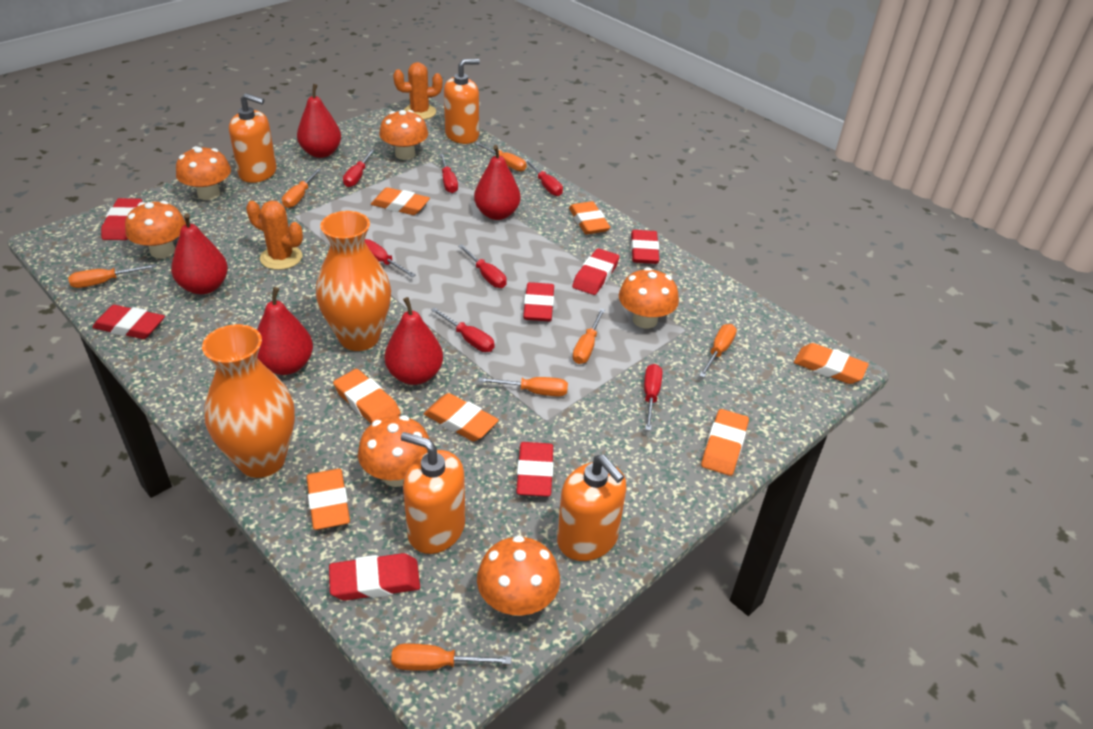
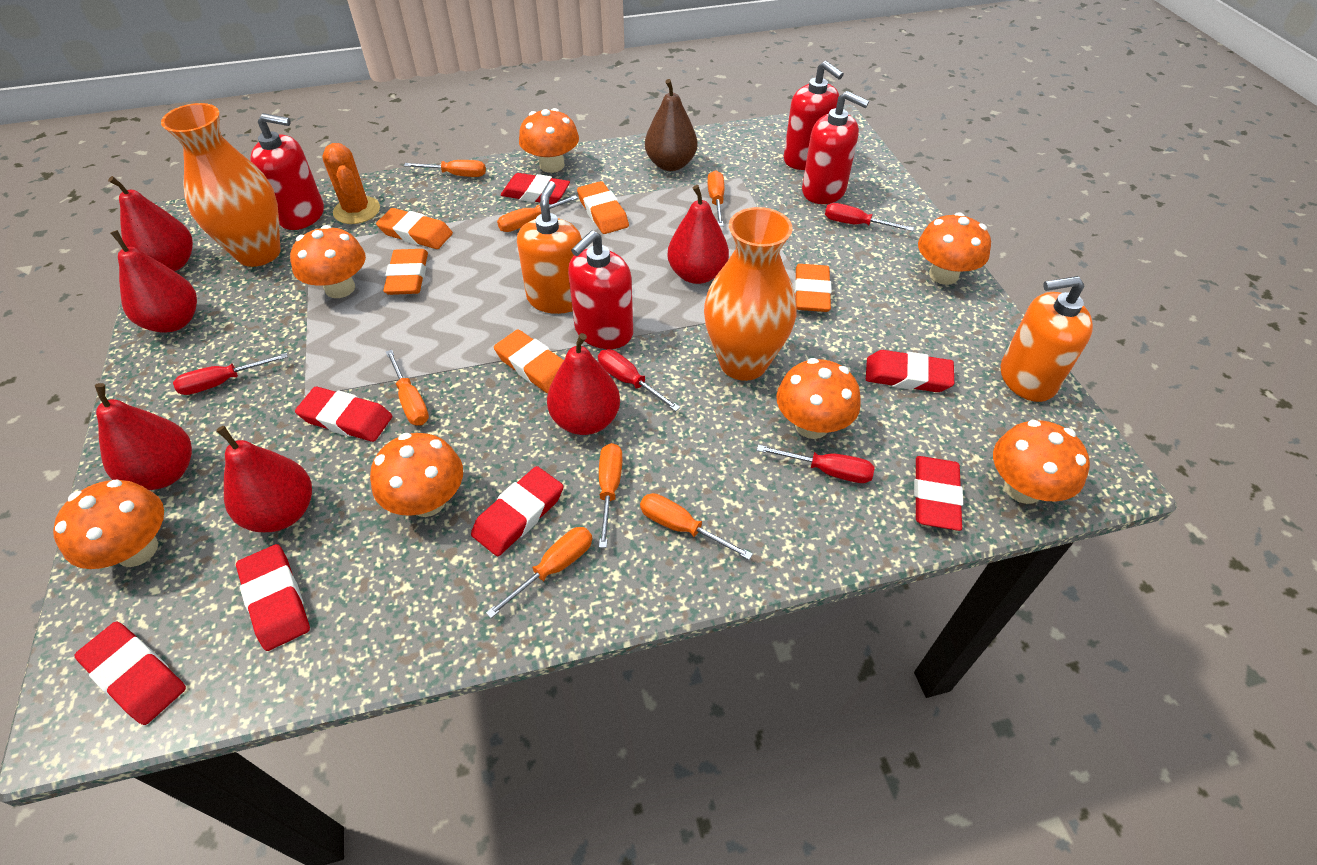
brown pear: none = 0 -> [645,79,697,171] = 1
orange cactus: [246,201,303,270] [393,62,443,120] = 2 -> [322,143,380,224] = 1
orange eraser: [307,469,350,530] [333,369,401,424] [371,187,430,215] [424,393,499,441] [569,201,610,234] [701,409,749,476] [794,343,869,384] = 7 -> [376,208,453,249] [383,249,428,295] [494,330,564,394] [577,181,629,234] [795,264,832,312] = 5
orange mushroom: [125,201,186,258] [176,146,231,200] [358,415,429,487] [379,110,428,160] [477,535,560,616] [619,267,679,328] = 6 -> [53,479,164,569] [290,225,366,298] [370,433,463,517] [519,108,579,173] [776,358,861,439] [918,212,991,285] [993,420,1090,504] = 7
orange soap dispenser: [229,93,276,183] [401,432,465,554] [444,59,480,144] [557,455,627,561] = 4 -> [517,181,582,314] [1001,276,1093,402] = 2
red pear: [171,213,228,294] [257,287,313,375] [297,84,341,158] [385,297,443,385] [474,145,521,220] = 5 -> [95,383,192,490] [108,176,193,271] [111,230,197,333] [216,426,312,532] [547,333,620,435] [667,185,729,284] = 6
red screwdriver: [343,149,375,187] [365,239,416,277] [431,307,495,352] [439,154,458,193] [458,244,507,288] [525,159,563,196] [644,364,662,431] = 7 -> [173,353,288,395] [598,349,680,411] [757,445,875,483] [825,203,914,231] = 4
red soap dispenser: none = 0 -> [250,113,324,230] [568,230,633,349] [784,61,844,170] [802,91,869,204] = 4

